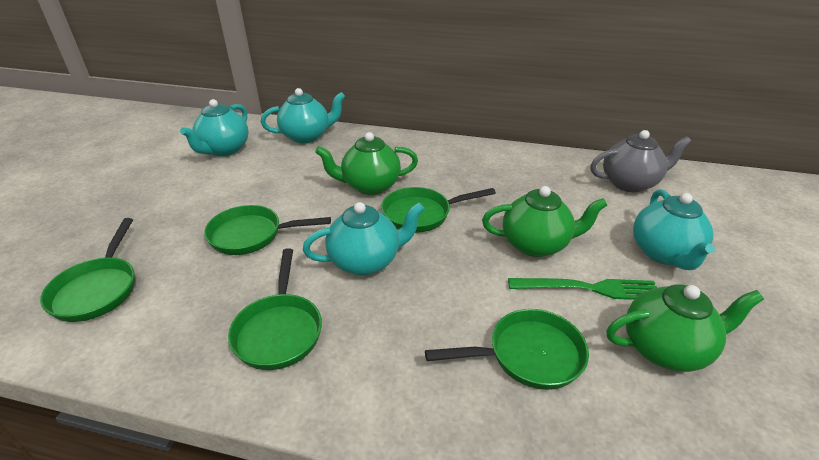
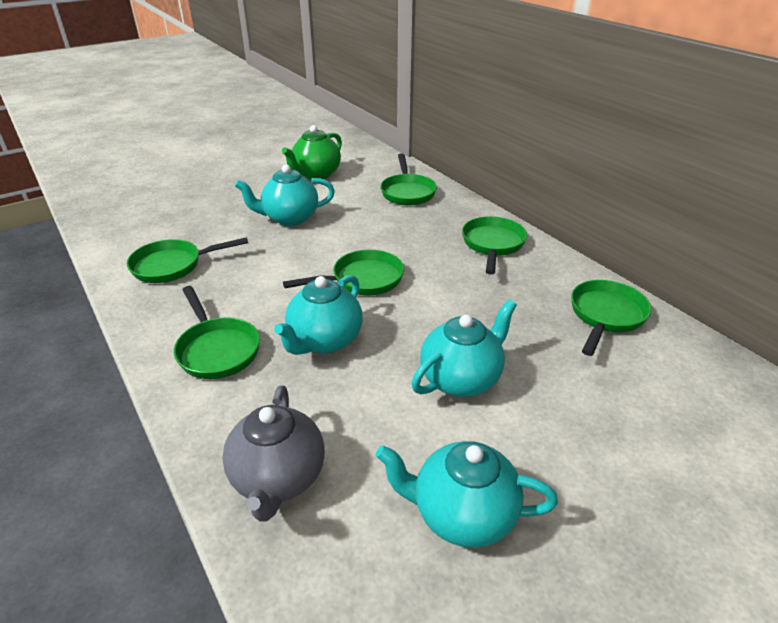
green fork: [508,278,657,300] = 1 -> none = 0
green pan: [40,218,135,322] [204,205,331,255] [228,248,322,370] [381,187,496,233] [425,309,589,390] = 5 -> [127,237,248,283] [174,286,260,379] [283,250,404,295] [380,154,437,205] [462,216,527,275] [571,280,652,356] = 6
green teapot: [315,132,418,195] [482,186,607,257] [607,284,764,372] = 3 -> [282,125,342,180] = 1

